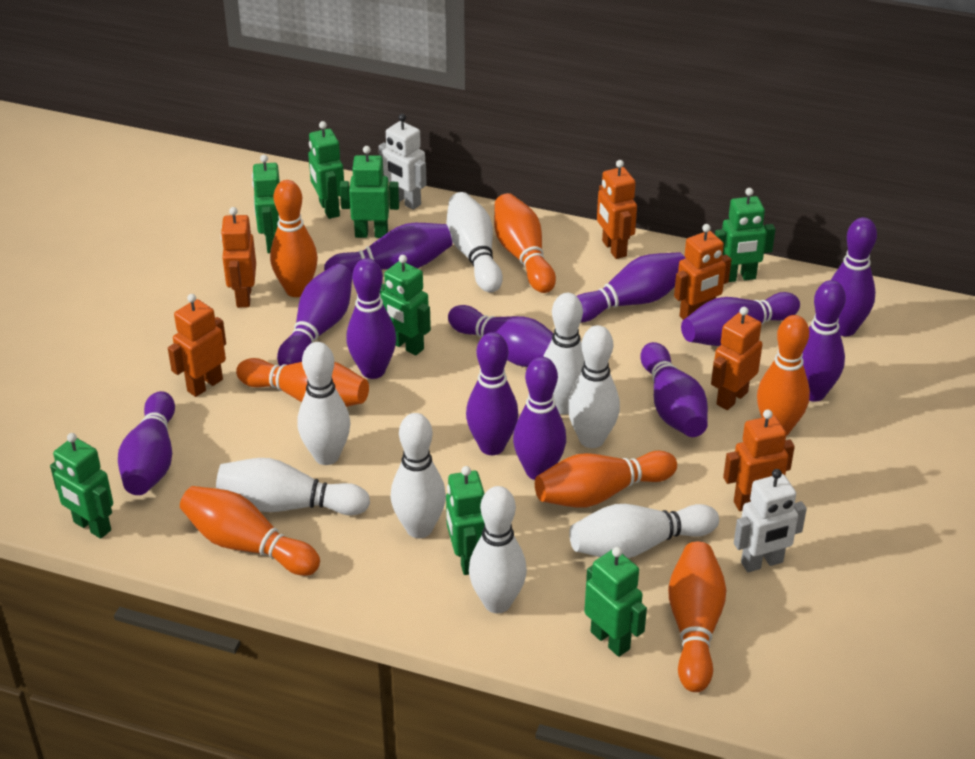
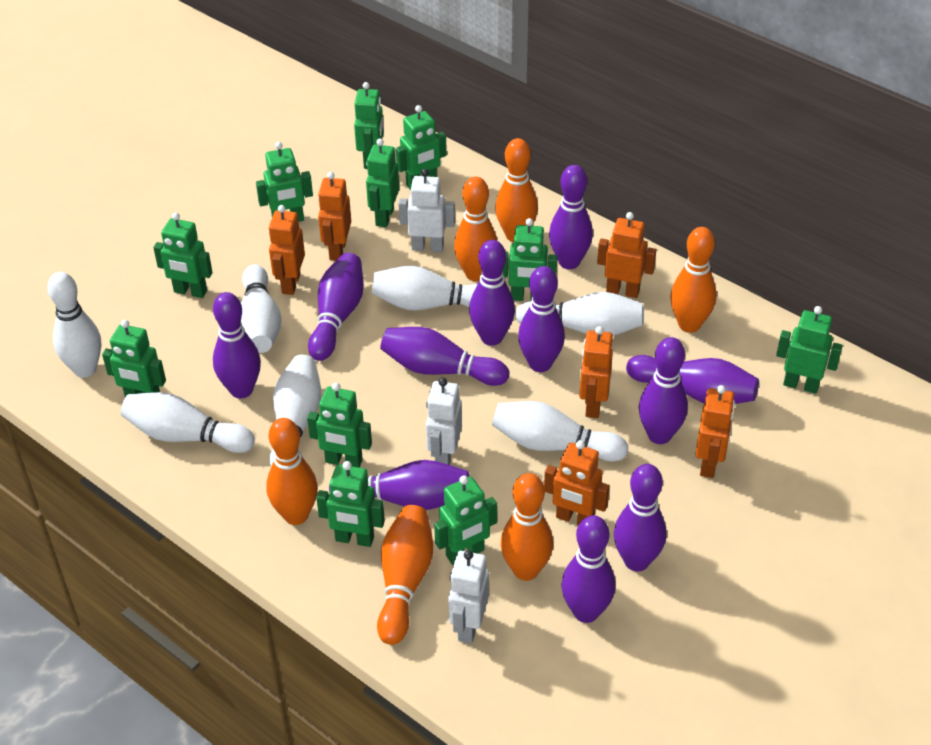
green robot: [50,433,113,539] [252,155,280,253] [308,121,344,219] [340,146,399,238] [380,255,431,356] [446,466,485,575] [584,547,647,657] [715,188,776,282] = 8 -> [102,320,166,397] [153,213,213,298] [256,142,313,222] [307,383,372,467] [316,461,385,547] [354,82,384,169] [366,138,399,227] [396,105,447,190] [434,475,497,565] [503,218,557,301] [776,306,843,394] = 11
orange bowling pin: [180,486,320,576] [236,358,369,407] [270,180,318,297] [494,193,556,293] [535,451,677,508] [668,542,726,692] [757,315,810,436] = 7 -> [266,418,318,525] [377,505,433,645] [454,177,497,281] [495,138,538,242] [501,473,553,581] [670,227,717,333] = 6
purple bowling pin: [118,391,175,495] [277,264,352,366] [324,223,453,274] [346,258,396,379] [448,305,553,367] [466,332,519,455] [513,357,566,480] [577,252,686,322] [641,342,708,437] [681,292,800,346] [802,280,846,402] [831,217,877,336] = 12 -> [213,292,261,399] [308,253,364,361] [329,460,470,510] [380,327,509,386] [469,240,515,346] [518,266,565,372] [549,165,593,269] [561,515,616,623] [614,464,666,571] [626,355,759,404] [639,337,688,444] = 11
white bowling pin: [216,458,370,516] [297,342,350,465] [391,413,446,538] [446,192,503,293] [469,486,527,613] [543,293,585,414] [568,325,620,448] [569,504,719,558] = 8 -> [47,272,101,378] [121,392,255,453] [241,264,282,353] [270,355,321,466] [372,266,477,310] [492,401,628,461] [515,292,644,336] = 7
white robot: [379,114,427,210] [734,469,807,572] = 2 -> [398,169,455,252] [426,378,462,465] [448,550,489,644] = 3

